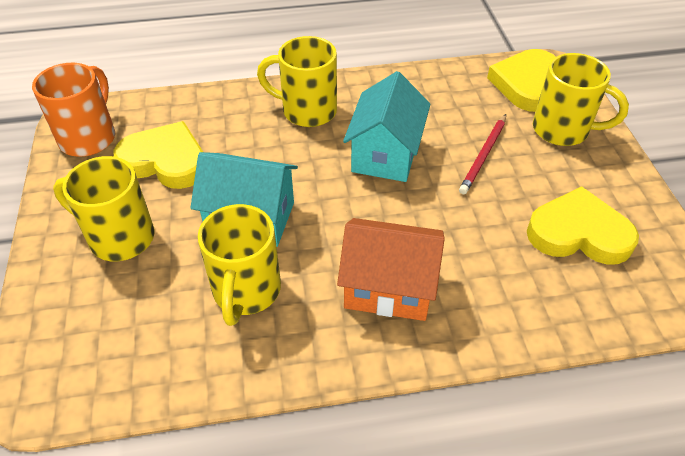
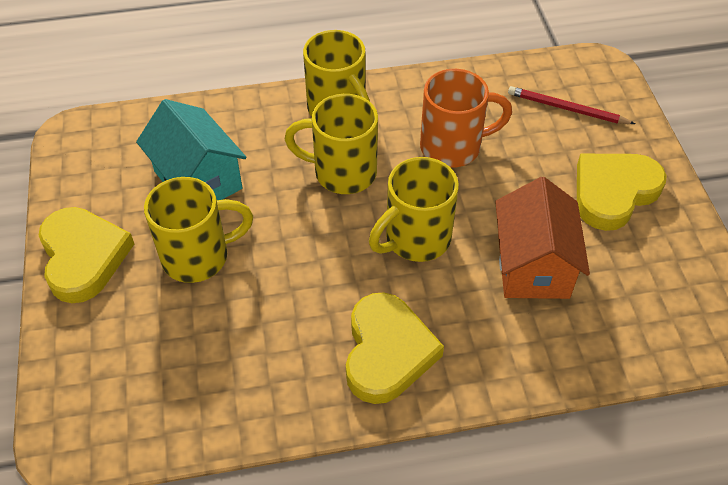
turquoise house: [190,152,298,247] [343,71,431,182] = 2 -> [136,99,247,200] = 1

